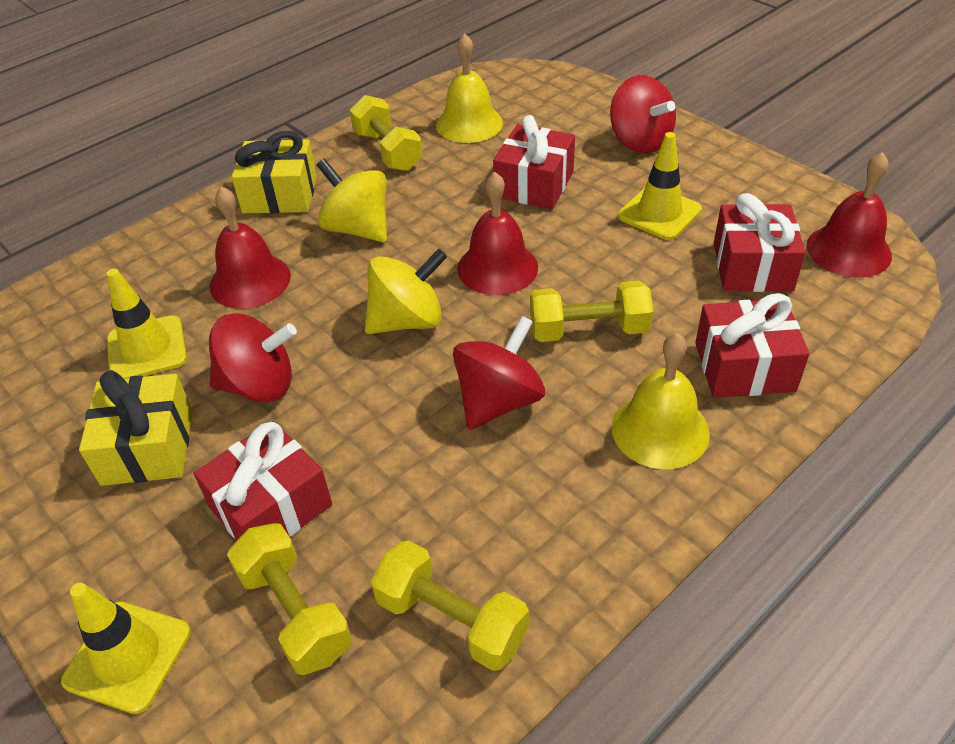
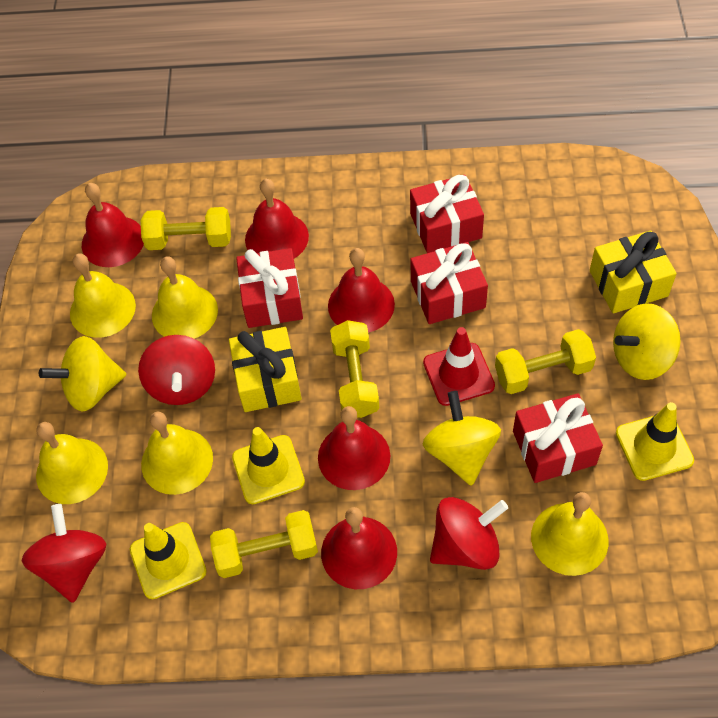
red bell: [209,186,291,309] [457,172,538,295] [807,152,892,278] = 3 -> [82,183,144,267] [245,179,309,258] [318,406,390,490] [321,507,397,589] [328,248,395,333] = 5
red traffic cone: none = 0 -> [423,327,495,406] = 1
yellow bell: [436,33,503,143] [611,333,710,469] = 2 -> [36,422,108,504] [70,253,136,338] [141,412,213,495] [152,256,218,339] [531,492,609,576] = 5
yellow spinning top: [317,158,387,242] [365,249,447,334] = 2 -> [39,336,127,411] [423,391,501,486] [613,303,680,380] = 3

